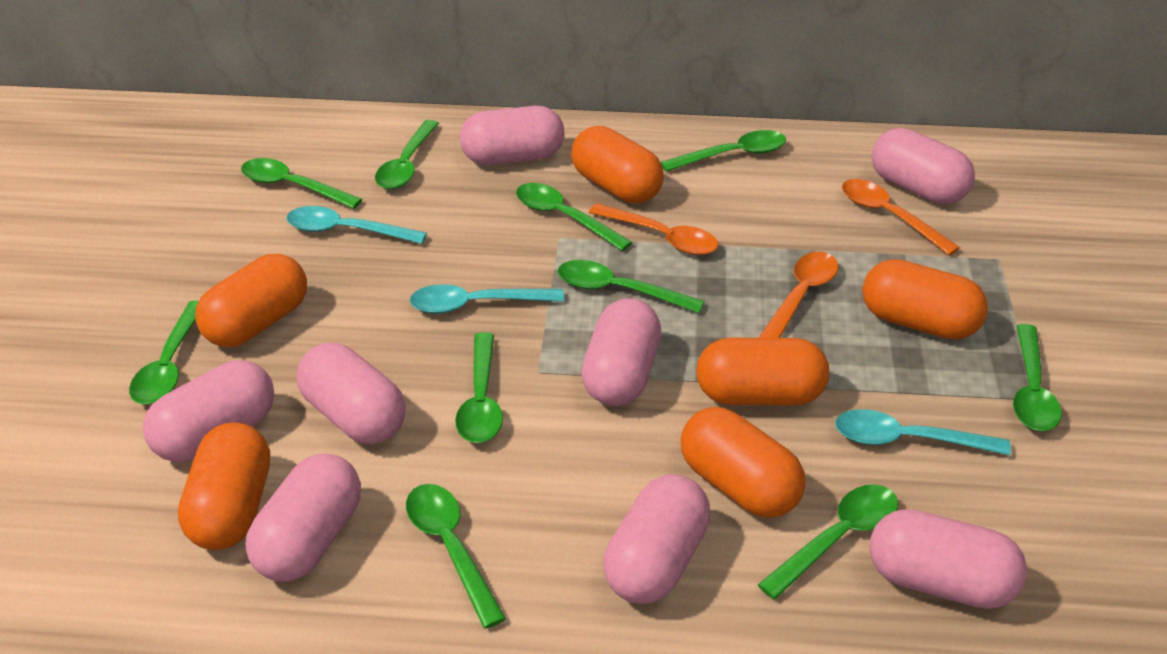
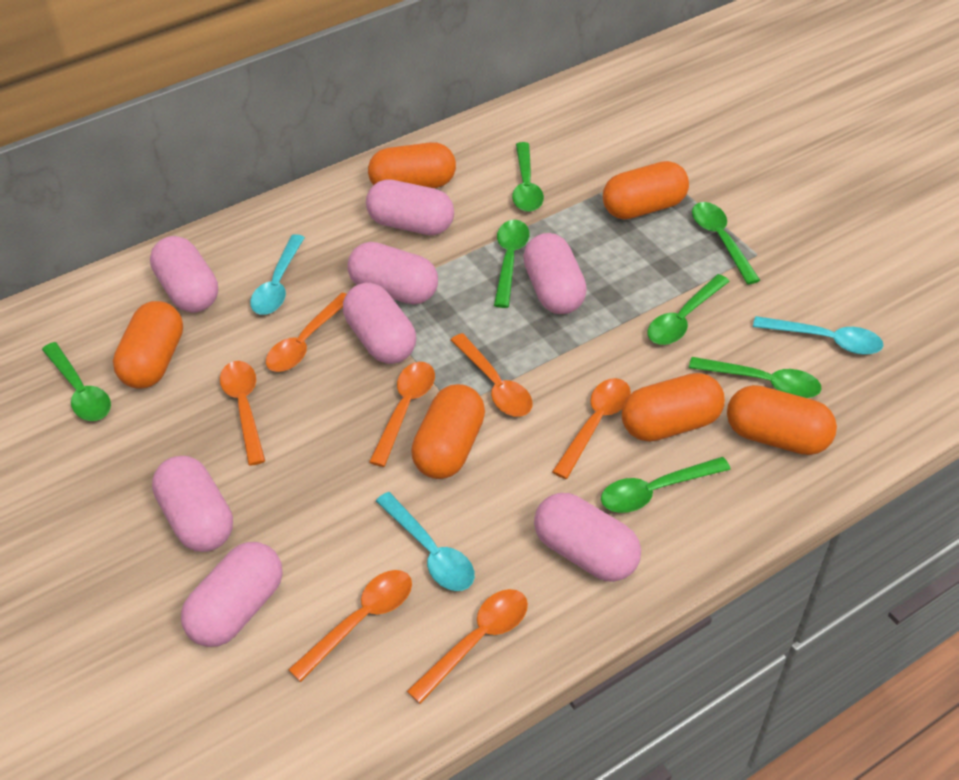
green spoon: [129,300,199,404] [241,158,363,209] [375,120,439,189] [406,484,506,629] [455,332,503,443] [516,183,632,251] [558,260,705,313] [660,130,786,172] [758,484,898,599] [1013,324,1062,431] = 10 -> [42,342,111,421] [494,220,529,308] [512,142,544,212] [601,457,731,513] [648,274,730,345] [689,357,822,398] [692,202,760,285] = 7
orange spoon: [589,203,719,255] [759,252,838,338] [842,179,960,255] = 3 -> [220,361,265,466] [266,293,347,372] [288,570,412,682] [369,362,435,467] [407,589,528,704] [451,333,533,417] [552,378,631,479] = 7

